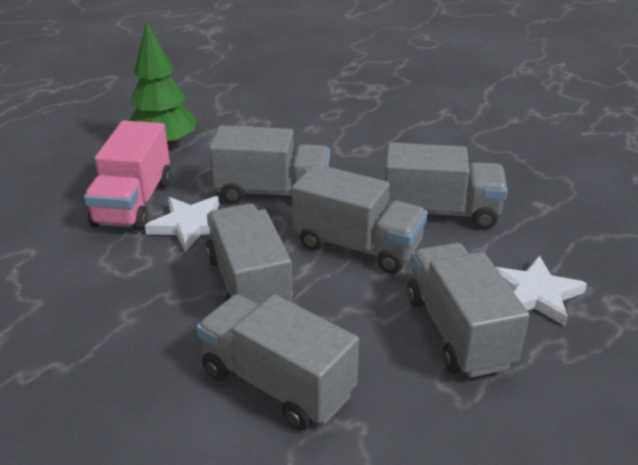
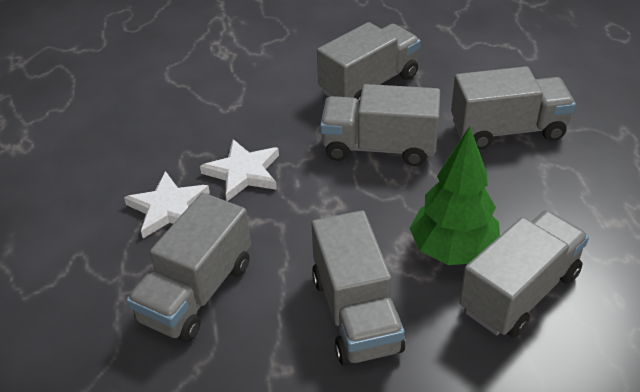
pink truck: [84,121,171,231] = 1 -> none = 0

